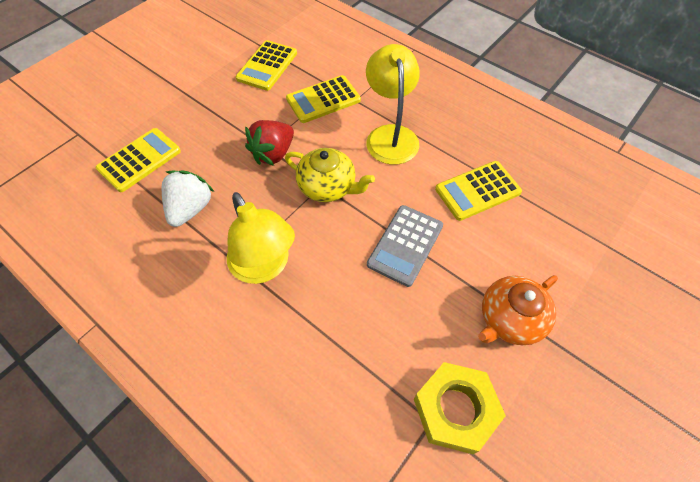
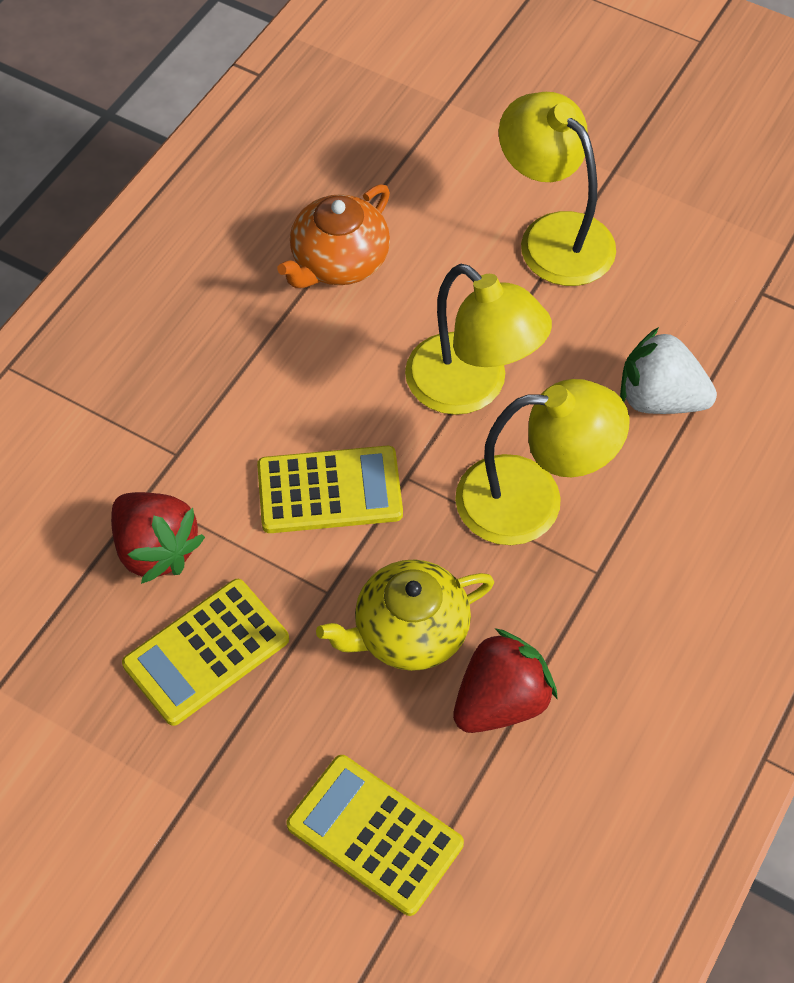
grey calculator: [367,205,443,287] = 1 -> none = 0
red strawberry: [245,120,294,166] = 1 -> [111,492,205,584] [453,628,558,733] = 2
yellow calculator: [96,128,181,192] [236,40,297,91] [286,75,361,123] [435,161,522,221] = 4 -> [122,579,289,726] [257,446,403,533] [286,755,464,916] = 3
yellow lamp: [227,192,295,284] [366,44,420,165] = 2 -> [405,264,552,415] [455,379,629,545] [499,92,616,286] = 3
yellow nut: [414,362,506,454] = 1 -> none = 0

